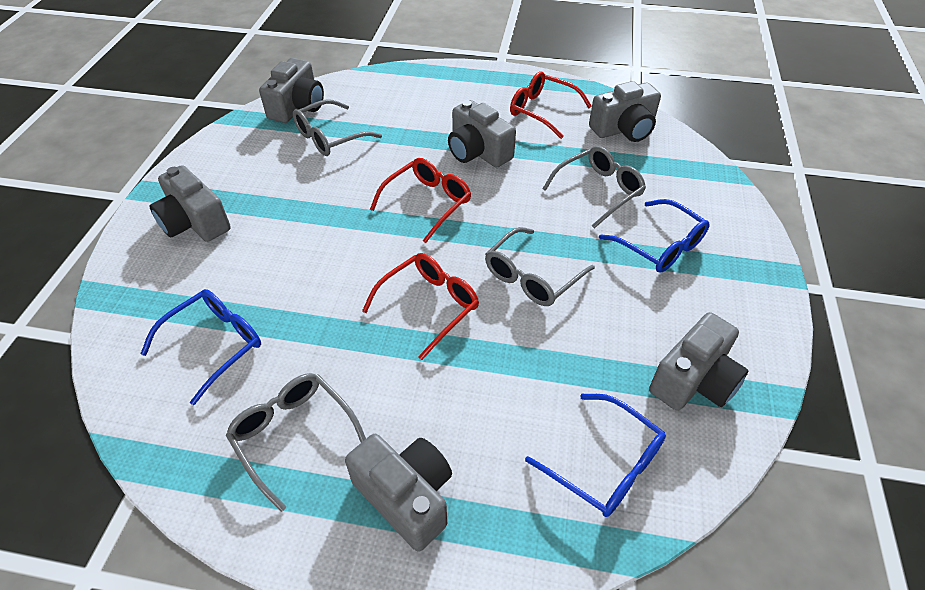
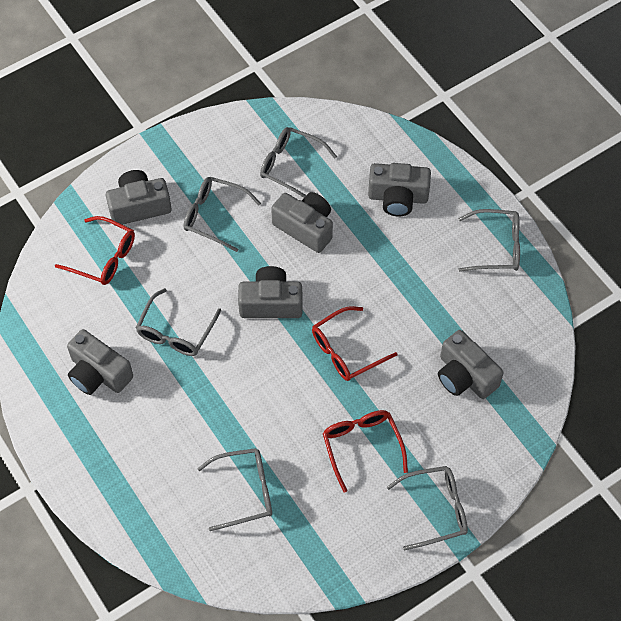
blue glasses: [140,289,261,405] [525,394,666,517] [599,199,710,273] = 3 -> none = 0
grey glasses: [226,373,366,512] [293,99,382,156] [485,227,595,306] [543,146,646,229] = 4 -> [136,288,221,356] [184,177,261,252] [197,448,272,531] [260,127,337,198] [387,466,468,551] [458,209,520,272] = 6

